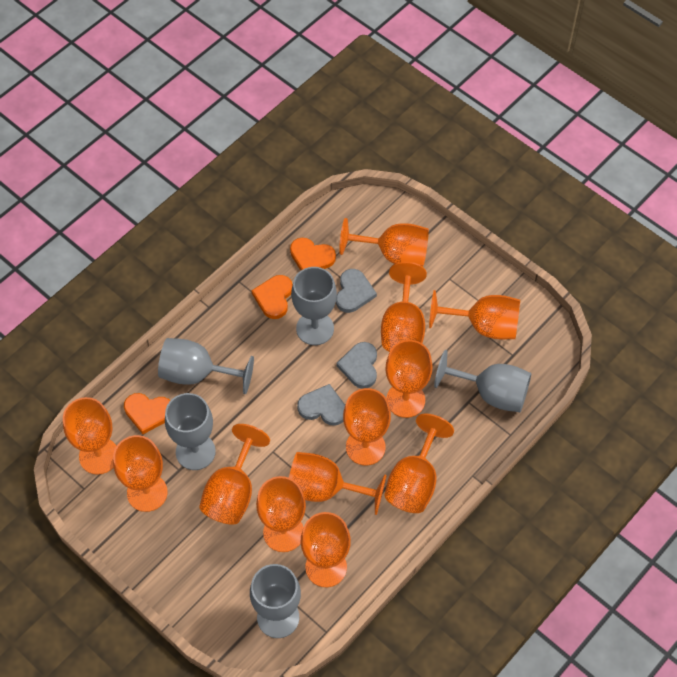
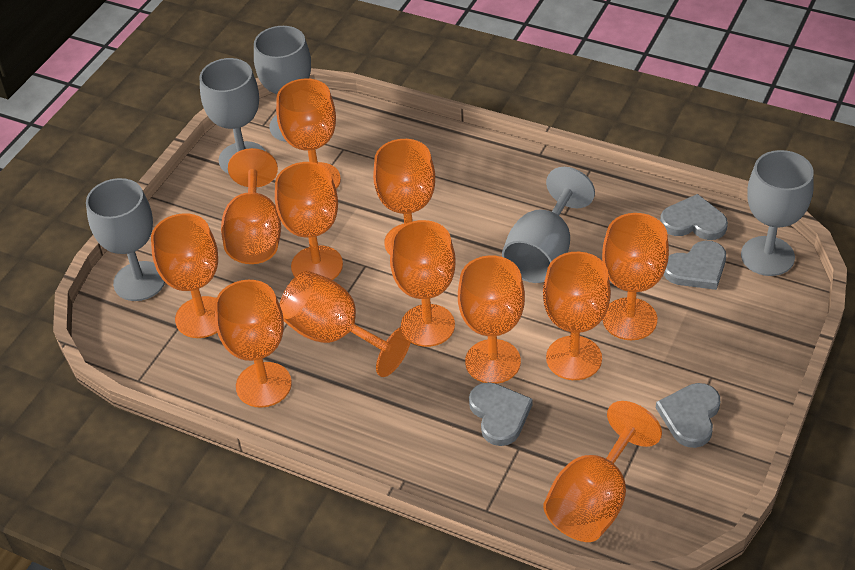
grey heart: [297,384,345,426] [336,269,377,313] [336,342,377,389] = 3 -> [469,382,533,446] [656,383,720,448] [660,194,728,240] [664,241,726,290] = 4
orange heart: [124,393,170,434] [251,275,293,319] [290,238,336,271] = 3 -> none = 0

